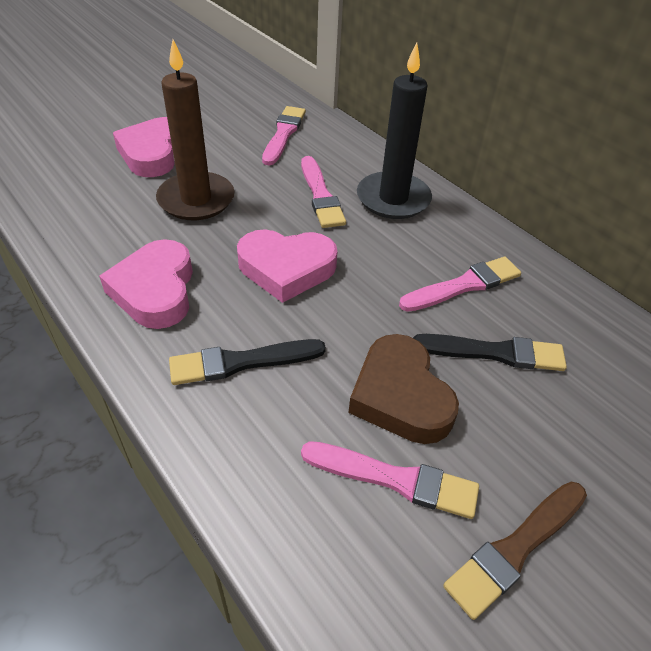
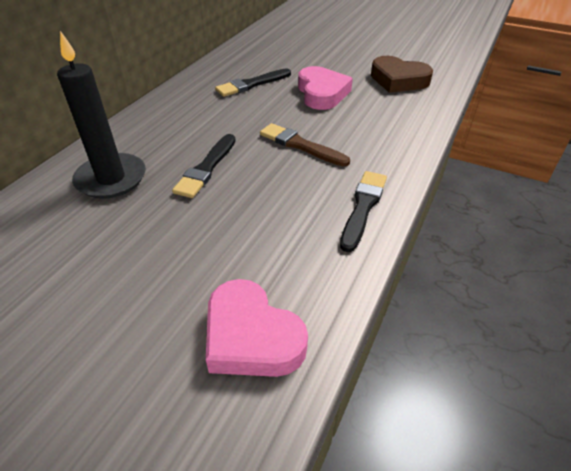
black brush: [169,339,326,385] [413,334,567,371] = 2 -> [172,134,236,198] [215,69,291,97] [340,171,387,252] = 3
brown candle: [156,39,235,220] = 1 -> none = 0
pink brush: [262,106,306,165] [301,156,346,228] [301,441,479,519] [399,257,521,312] = 4 -> none = 0
pink heart: [99,239,193,329] [113,117,175,177] [237,230,338,303] = 3 -> [206,279,308,377] [298,66,353,110] = 2

